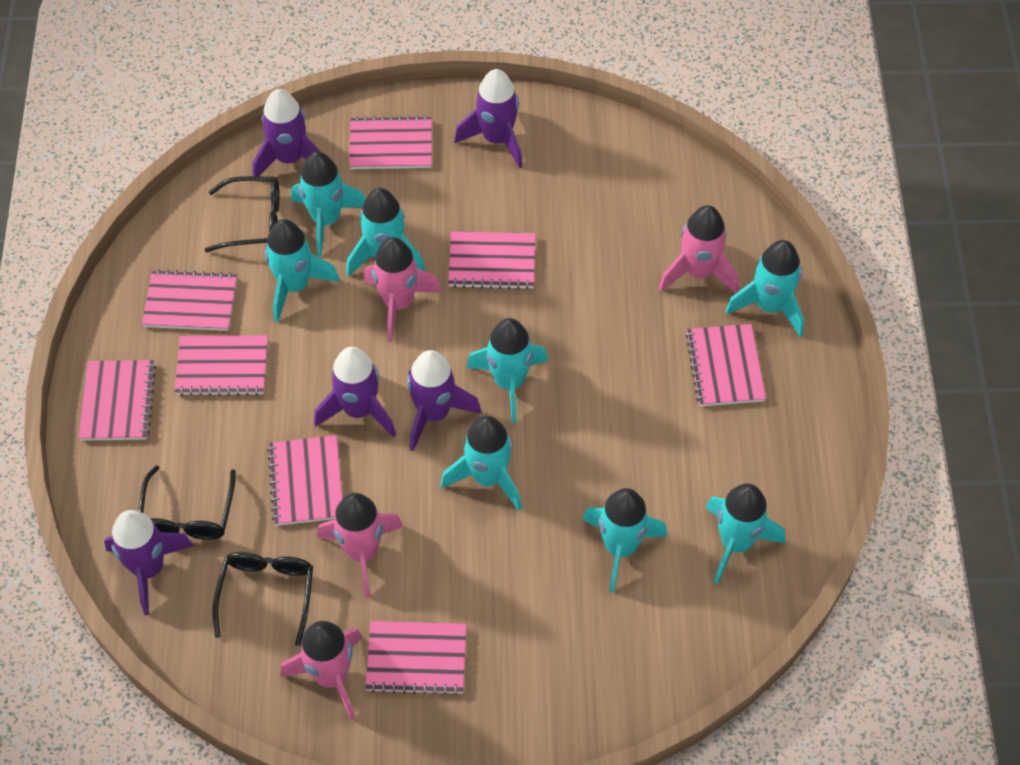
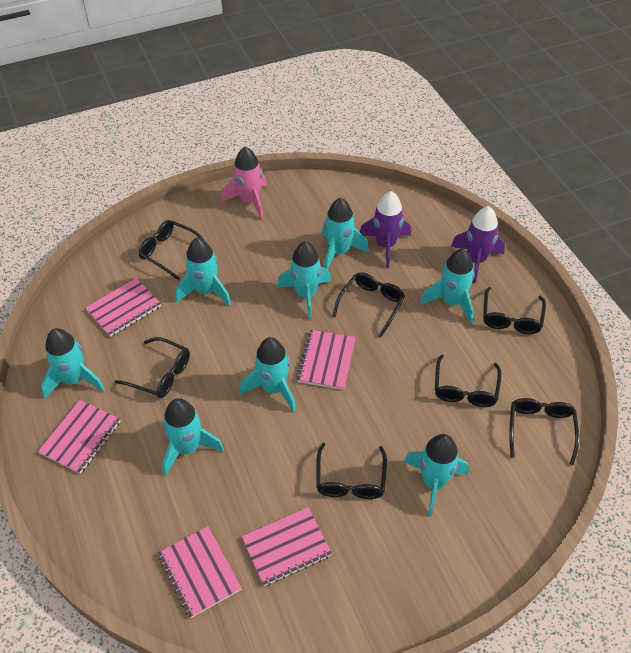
black glasses: [138,466,236,540] [205,176,279,252] [212,552,313,646] = 3 -> [115,337,190,398] [139,220,204,280] [316,443,387,499] [332,272,405,338] [435,354,502,407] [483,287,546,334] [509,398,579,465] = 7
pink notebook: [78,360,156,441] [142,269,237,331] [174,335,268,396] [267,435,343,526] [349,115,432,169] [365,621,467,695] [448,231,535,289] [686,324,766,406] = 8 -> [38,400,121,474] [85,278,161,337] [158,526,242,618] [242,507,332,586] [296,330,356,390] = 5
pink rocket: [280,621,362,721] [317,493,403,597] [363,237,442,342] [658,205,739,293] = 4 -> [222,146,267,220] = 1
purple rocket: [104,510,193,615] [252,89,321,177] [314,347,396,438] [407,350,481,451] [454,69,523,169] = 5 -> [360,191,411,268] [451,206,505,283] = 2

